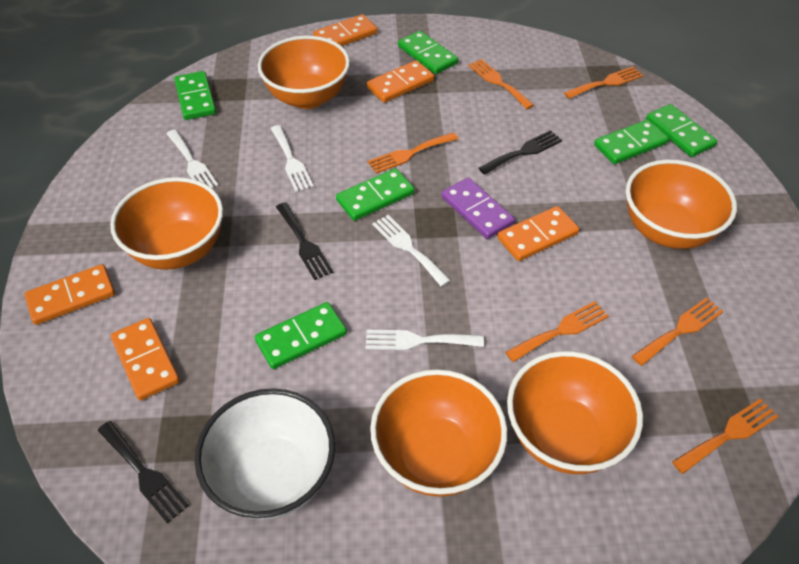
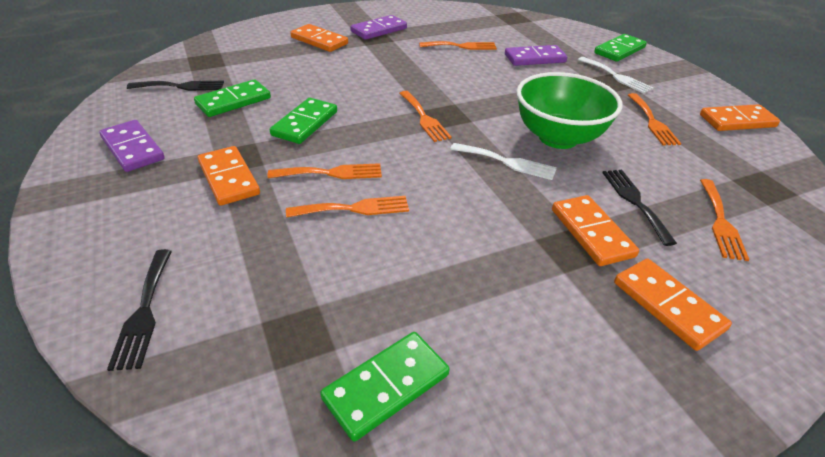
green bowl: none = 0 -> [516,72,623,149] = 1
green domino: [174,71,216,120] [255,302,347,369] [336,168,415,221] [398,31,458,74] [594,120,669,164] [646,104,717,157] = 6 -> [194,79,271,117] [270,98,337,144] [320,332,450,442] [594,34,647,62] = 4
orange bowl: [110,177,223,270] [258,36,350,109] [370,369,507,497] [507,351,643,474] [626,159,737,249] = 5 -> none = 0
purple domino: [441,177,515,239] = 1 -> [99,120,165,172] [351,15,407,40] [505,45,567,66] = 3
white bowl: [195,388,335,520] = 1 -> none = 0
white fork: [166,129,219,188] [270,125,314,192] [366,330,484,350] [372,215,451,287] = 4 -> [450,143,557,180] [578,57,653,94] = 2

